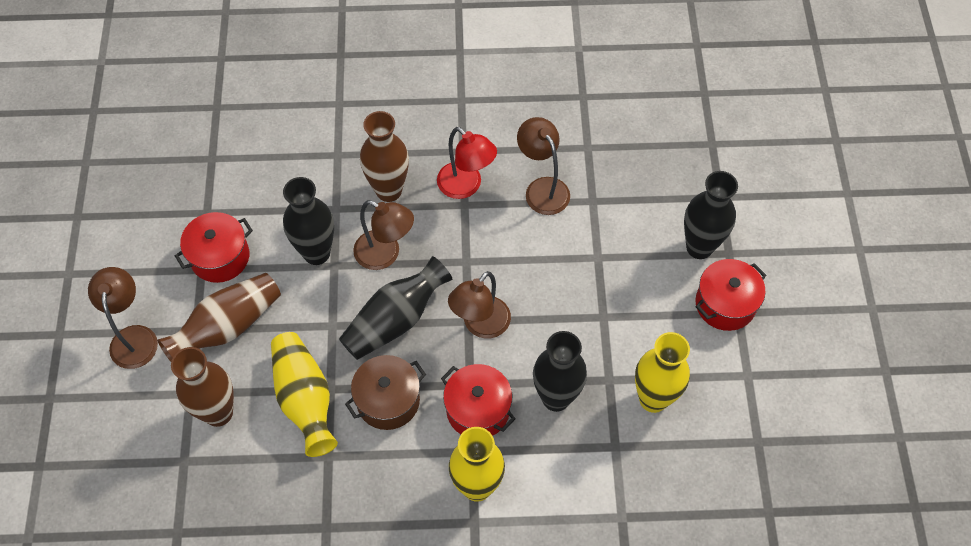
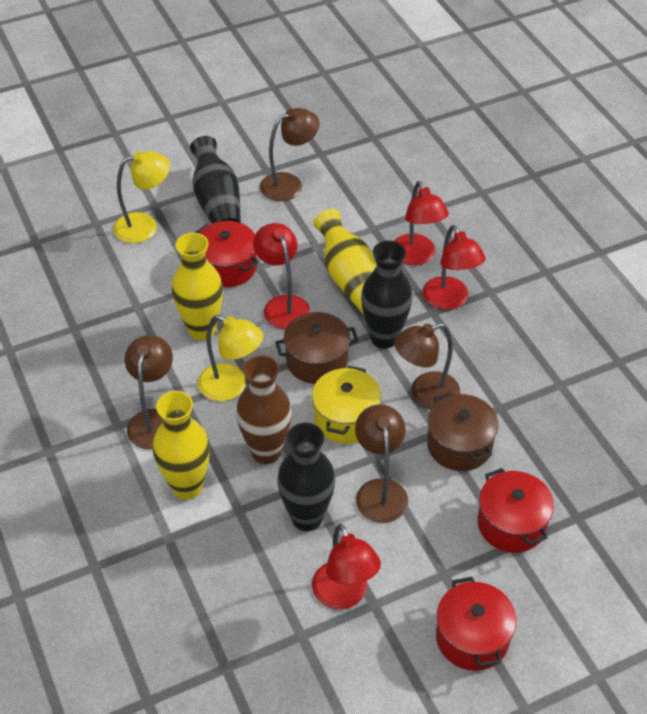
black vase: [283,177,334,265] [339,256,452,360] [533,331,587,412] [684,171,738,259] = 4 -> [190,136,241,224] [277,423,335,531] [361,241,412,349] = 3
brown pot: [345,355,426,430] = 1 -> [275,312,359,384] [427,392,498,471] = 2
brown vase: [157,273,281,362] [171,347,234,427] [360,111,409,202] = 3 -> [236,355,292,464] = 1
red lamp: [437,127,497,199] = 1 -> [253,223,310,329] [312,524,381,609] [395,181,449,265] [423,225,486,310] = 4
yellow lamp: none = 0 -> [113,151,170,243] [198,315,263,401] = 2
yellow pot: none = 0 -> [312,366,381,444] = 1

